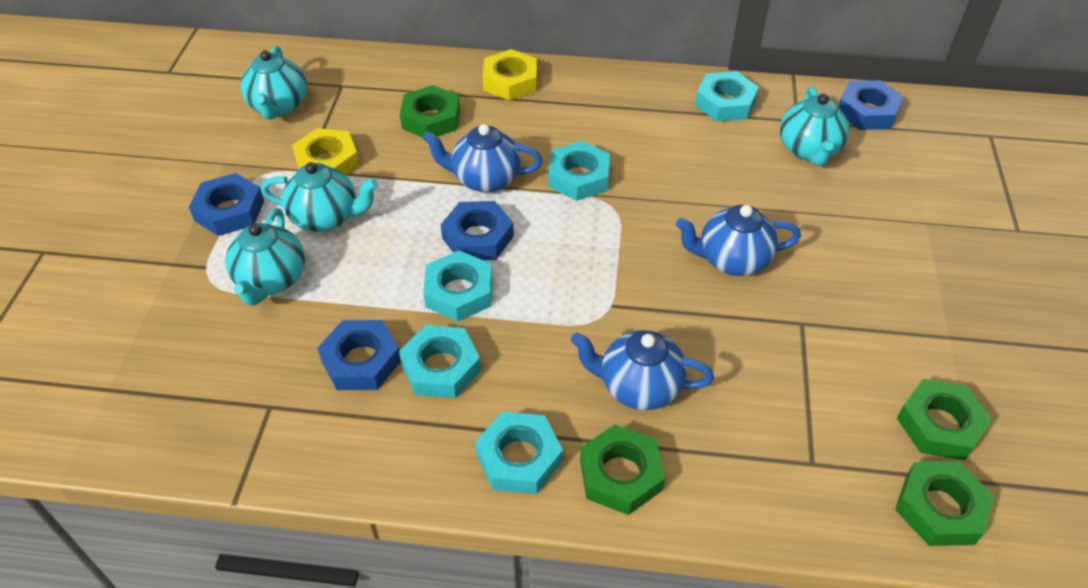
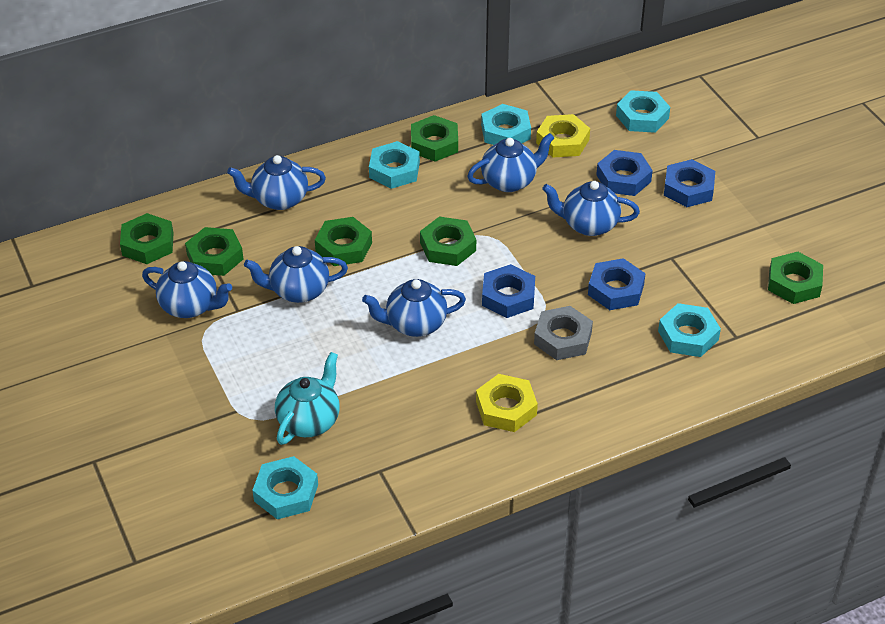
blue teapot: [423,124,543,193] [571,330,714,410] [676,205,801,276] = 3 -> [142,261,232,318] [227,155,326,210] [244,246,348,303] [362,279,466,337] [467,133,554,192] [542,181,640,236] = 6
green nut: [400,85,460,138] [580,425,665,515] [895,461,994,546] [897,379,993,460] = 4 -> [120,213,173,264] [185,227,243,276] [315,217,372,266] [411,115,458,162] [420,217,476,266] [768,252,823,304] = 6
grey nut: none = 0 -> [534,306,593,360] = 1
turquoise teapot: [225,208,305,305] [241,46,307,120] [261,162,378,232] [780,86,849,166] = 4 -> [275,352,340,445] = 1

